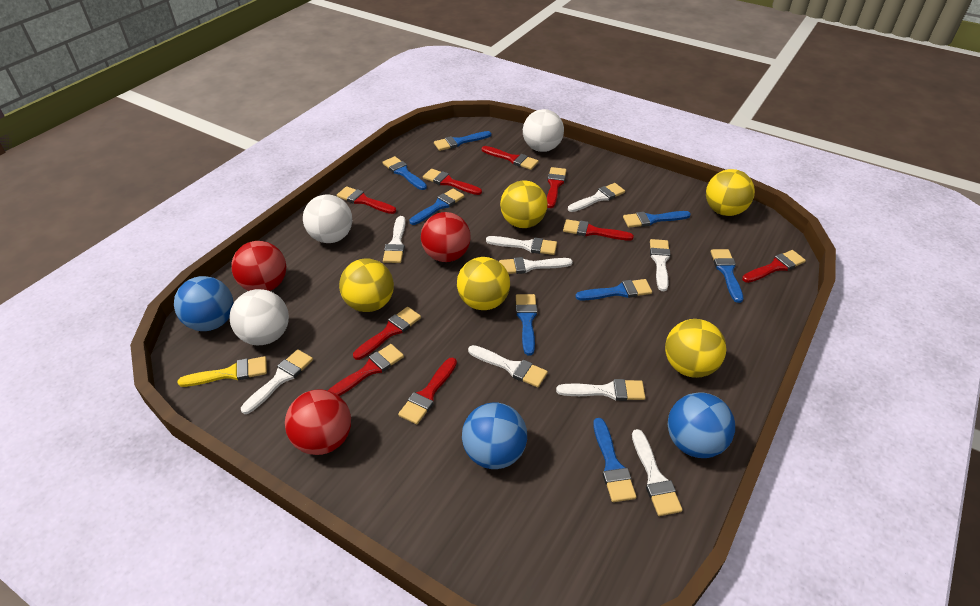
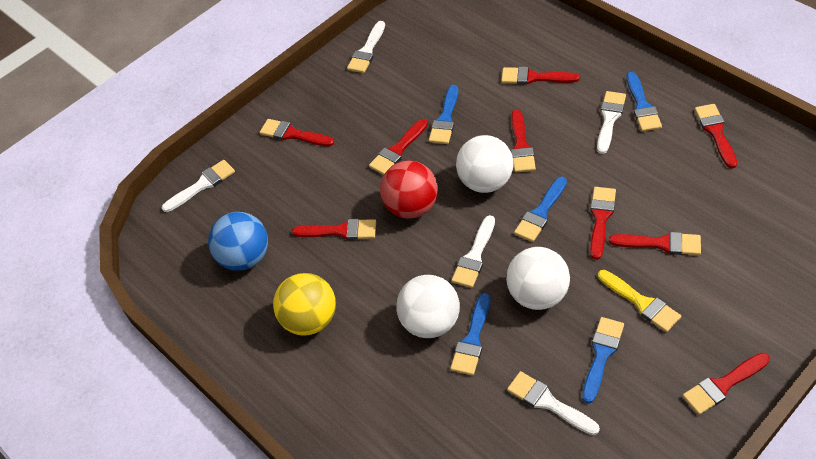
blue ball: [174,276,234,331] [462,402,527,469] [668,392,735,458] = 3 -> [208,212,268,271] = 1
blue brush: [382,156,427,190] [410,189,464,225] [434,131,491,151] [516,294,537,355] [575,279,652,301] [593,418,636,502] [623,211,691,228] [711,249,743,303] = 8 -> [429,85,458,144] [450,293,490,375] [514,176,567,242] [582,317,624,404] [627,72,662,131] = 5
red ball: [231,241,286,291] [285,389,351,455] [421,212,471,262] = 3 -> [380,161,438,219] = 1
white brush: [241,349,313,414] [383,216,405,263] [468,345,548,387] [486,236,557,255] [499,257,573,274] [556,379,645,401] [568,183,625,212] [632,429,683,516] [650,239,671,291] = 9 -> [162,160,235,212] [347,21,385,73] [451,215,495,288] [507,371,600,435] [597,91,626,154] = 5
yellow ball: [339,258,394,312] [457,257,510,310] [500,180,548,228] [665,319,727,378] [706,169,755,216] = 5 -> [273,273,336,336] = 1

